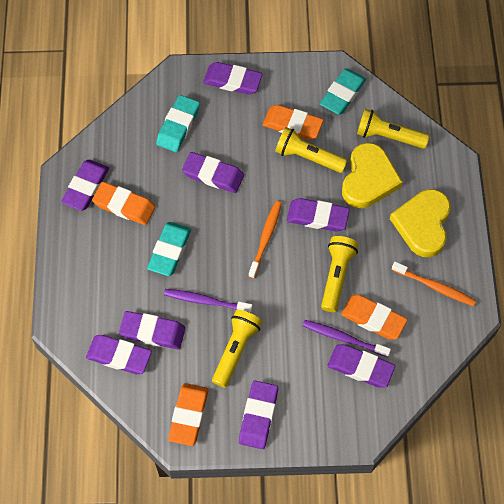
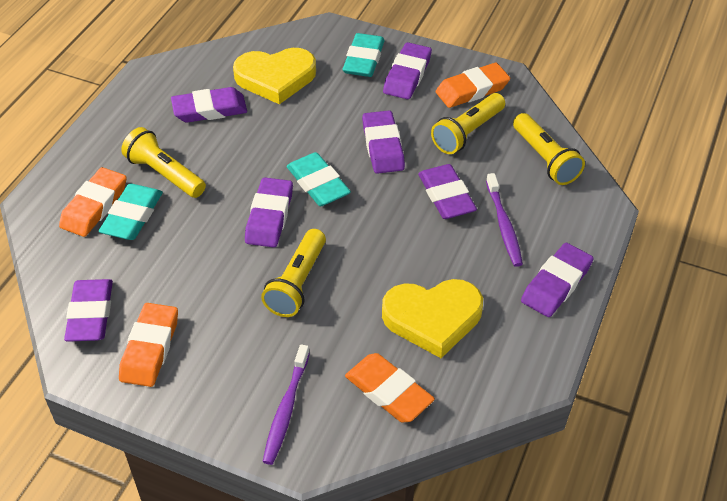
orange toothbrush: [248,201,282,279] [392,262,476,306] = 2 -> none = 0
purple eraser: [61,160,109,211] [86,335,152,374] [119,311,186,349] [182,152,244,193] [203,62,263,95] [239,381,278,449] [287,198,350,231] [327,344,395,388] = 8 -> [64,279,113,342] [171,87,247,123] [245,177,293,247] [362,111,405,174] [383,42,432,99] [418,164,477,219] [521,243,594,317] = 7

